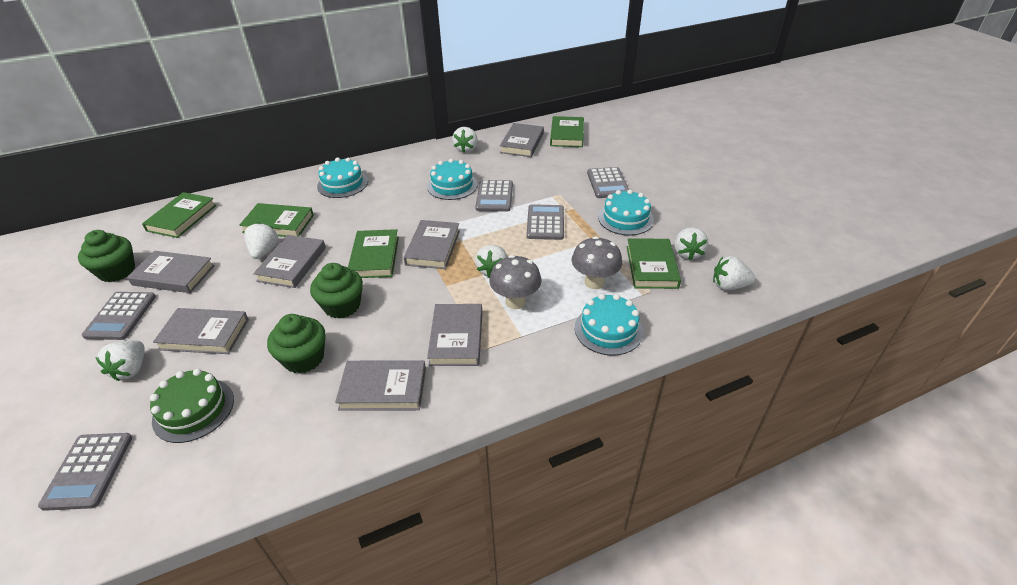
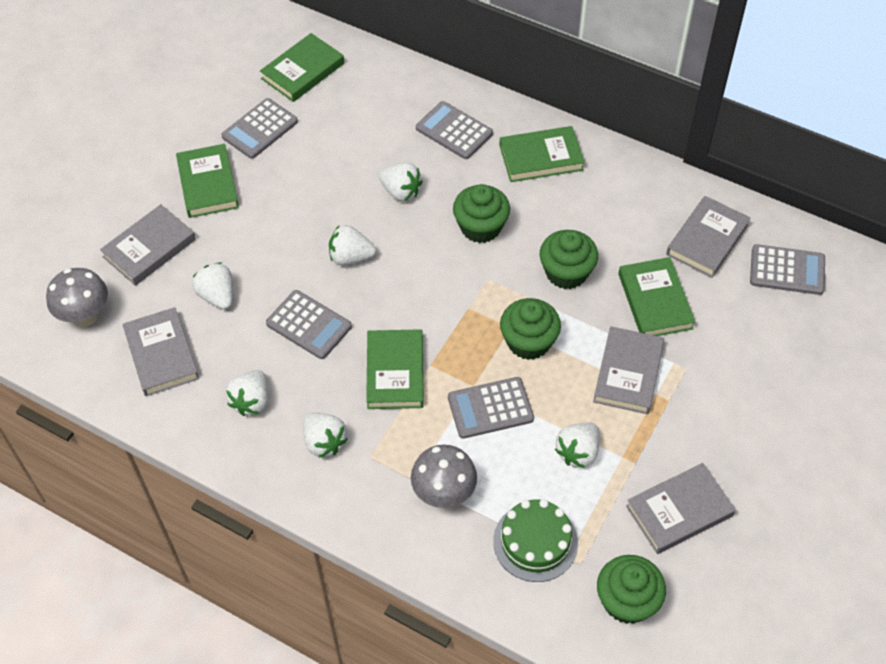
green cupcake: [78,230,135,282] [267,314,326,374] [310,263,363,319] = 3 -> [453,184,510,243] [500,298,561,360] [540,230,598,289] [597,555,666,624] = 4
grey book: [127,251,215,293] [153,308,249,354] [253,235,326,288] [335,360,426,411] [404,220,460,269] [427,304,482,366] [500,123,544,157] = 7 -> [100,204,196,286] [123,307,199,396] [593,326,664,414] [626,463,736,554] [666,196,751,278] = 5
turquoise cake: [317,158,368,198] [427,159,478,200] [575,294,643,356] [598,189,654,235] = 4 -> none = 0

